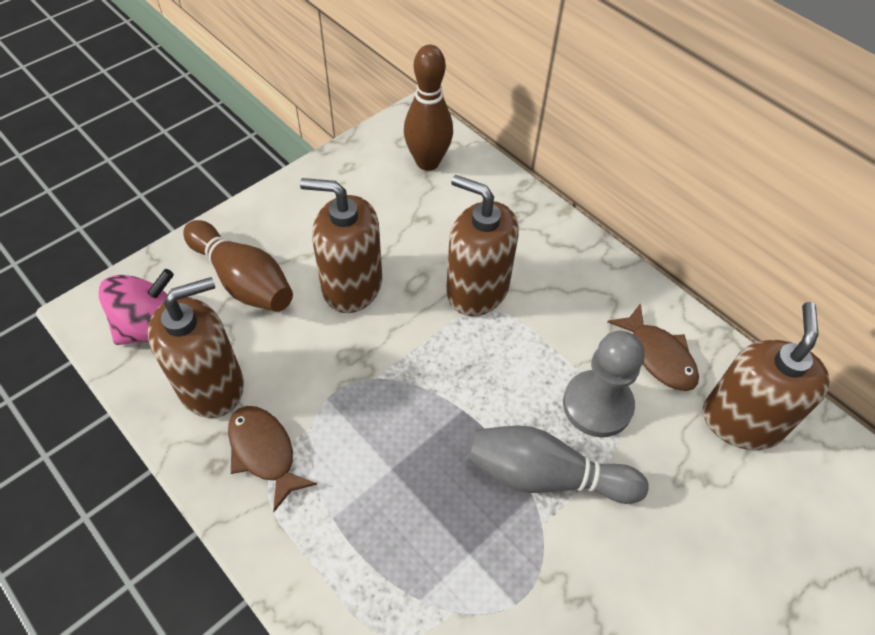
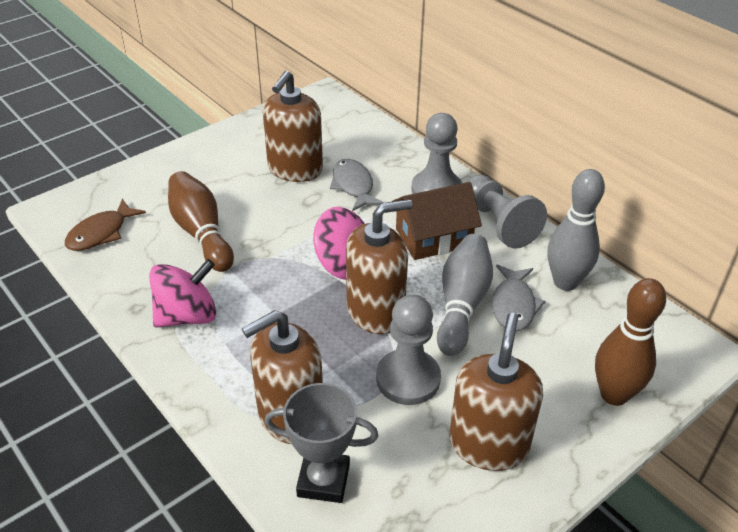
brown fish: [228,406,317,512] [608,303,699,391] = 2 -> [65,199,146,251] = 1
brown house: none = 0 -> [391,182,482,260] = 1
grey bowling pin: [467,426,649,504] = 1 -> [437,234,493,356] [548,169,605,291] = 2
grey fish: none = 0 -> [330,159,384,211] [492,264,546,331] = 2
grey pawn: [563,331,645,437] = 1 -> [376,294,441,405] [411,113,462,194] [467,175,547,249] = 3
grey trophy: none = 0 -> [264,383,378,503] = 1
pink spinning top: [98,269,174,345] = 1 -> [149,259,216,327] [313,207,365,280] = 2

